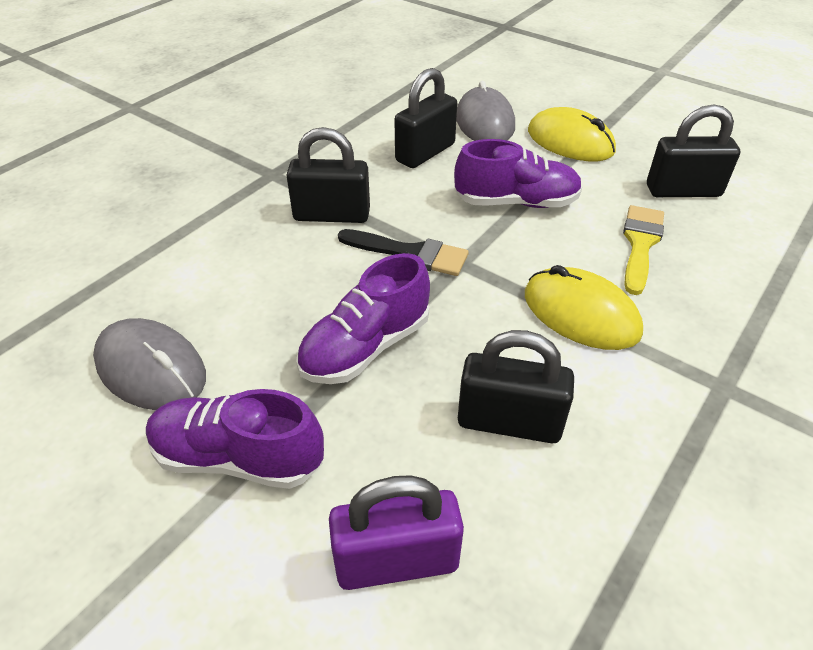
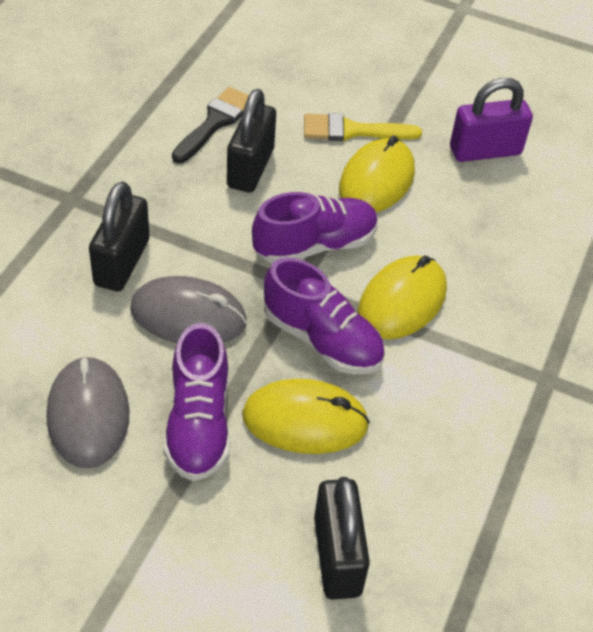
black padlock: [286,127,370,223] [395,68,457,168] [458,330,574,443] [647,104,740,197] = 4 -> [89,182,150,291] [227,89,276,193] [314,477,370,600] = 3
yellow mouse: [525,265,643,350] [528,107,616,161] = 2 -> [242,379,370,454] [339,136,415,212] [358,255,447,339] = 3

